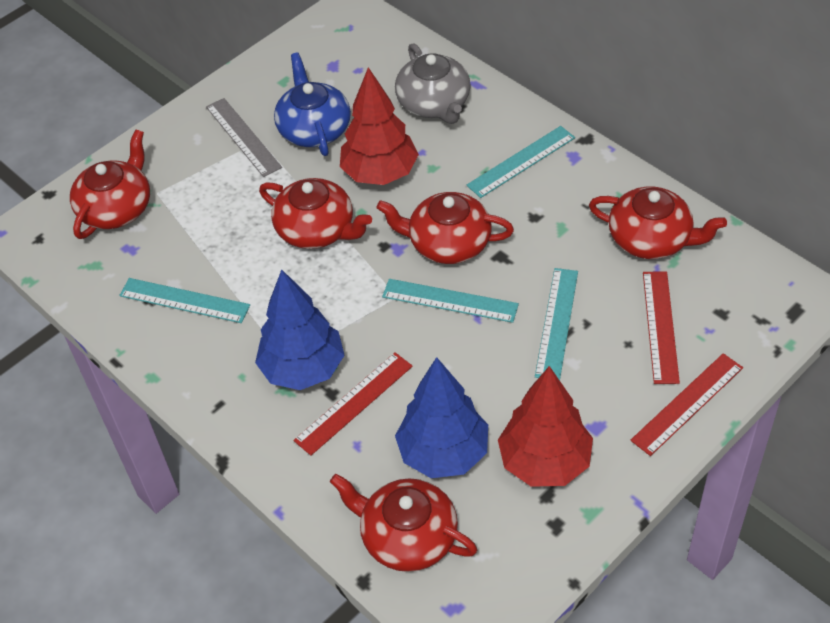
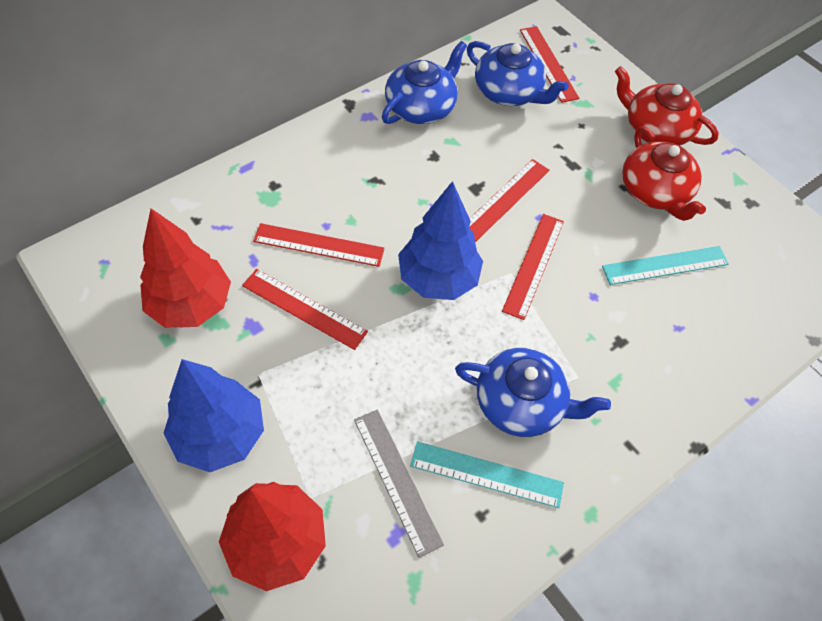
blue teapot: [274,53,351,156] = 1 -> [382,41,467,124] [455,348,611,437] [467,41,569,106] = 3
grey teapot: [395,43,471,124] = 1 -> none = 0
red ruler: [293,352,413,456] [630,353,743,456] [643,271,680,384] = 3 -> [242,269,368,350] [253,223,385,267] [469,159,549,242] [502,214,564,320] [520,26,579,103] = 5
red teapot: [70,130,150,239] [259,178,372,249] [330,474,477,572] [376,192,514,264] [589,187,727,259] = 5 -> [615,66,719,145] [622,126,706,221] = 2
turquoise ruler: [119,278,250,323] [382,279,519,323] [466,126,575,198] [535,268,578,380] = 4 -> [410,441,564,508] [602,246,729,285] = 2

